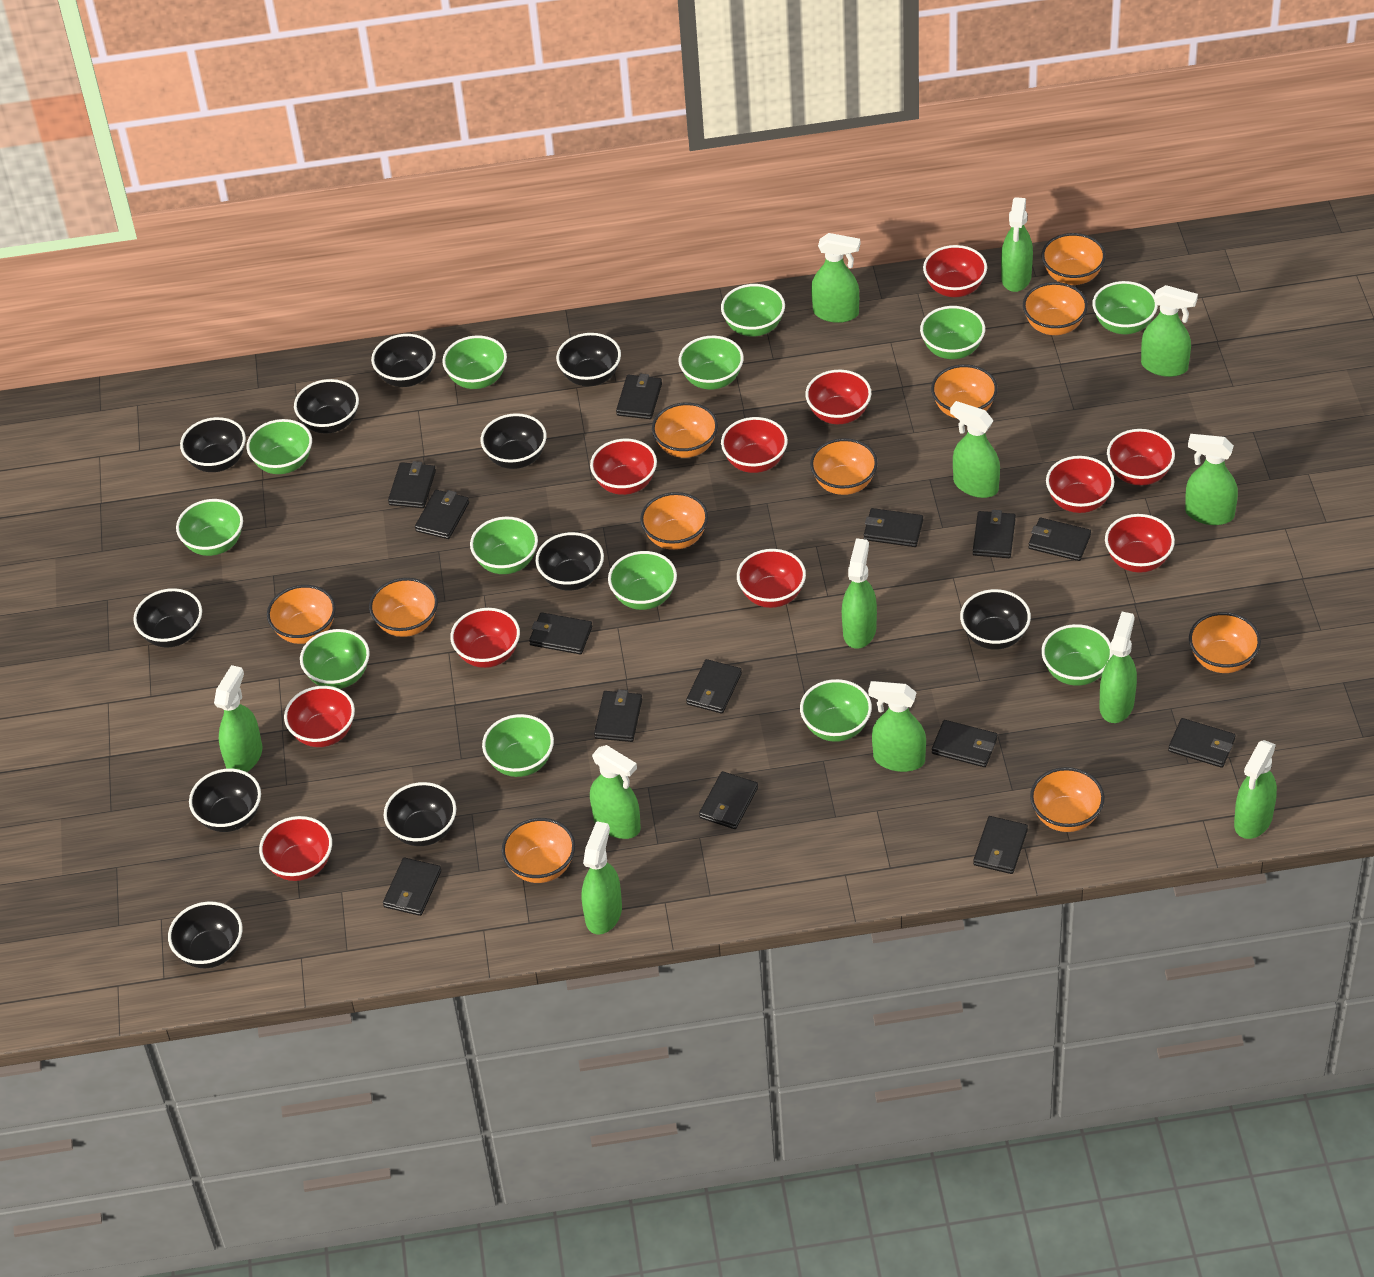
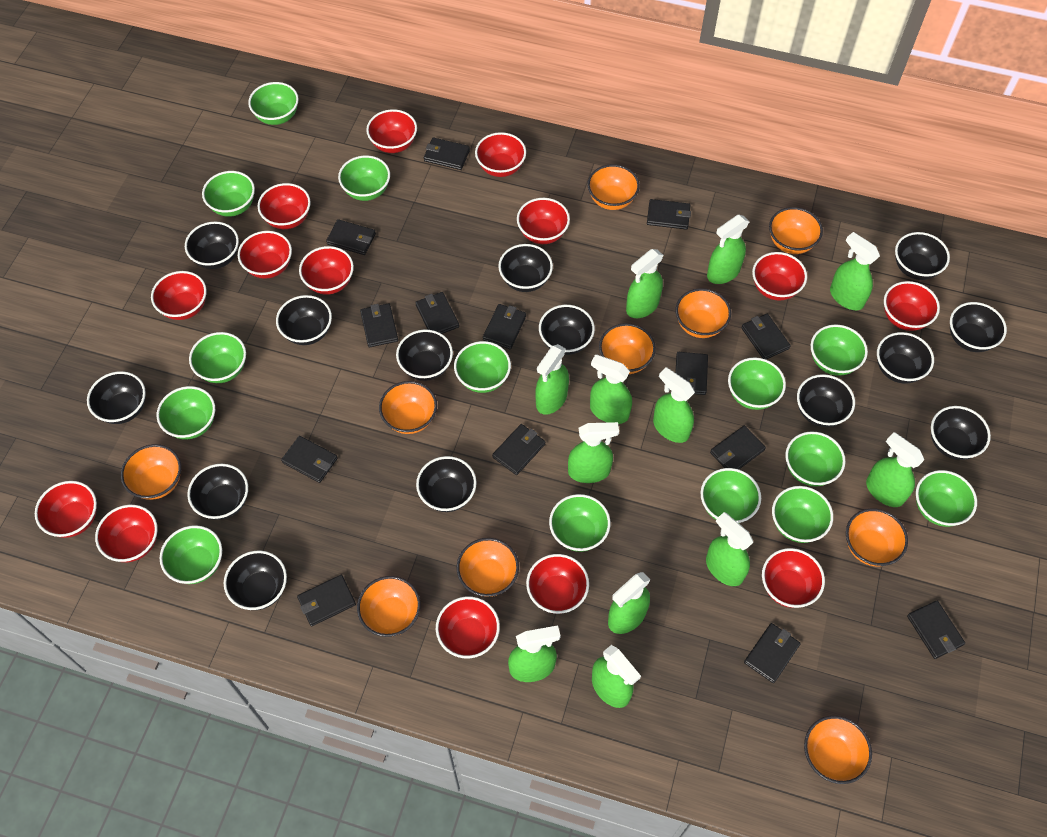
black bowl: [133,588,202,647] [168,901,243,968] [180,417,246,472] [189,768,261,832] [294,379,359,434] [371,334,436,387] [384,782,456,846] [481,413,547,469] [535,532,604,591] [556,333,621,386] [960,589,1031,650] = 11 -> [87,371,146,424] [185,222,239,269] [187,464,248,520] [224,551,287,610] [276,295,332,345] [396,329,453,381] [416,456,477,512] [498,244,553,292] [539,305,595,355] [797,374,855,427] [877,332,934,384] [895,232,950,280] [931,406,991,460] [950,302,1007,352] = 14
green bowl: [176,499,243,556] [246,419,312,474] [300,629,370,689] [442,336,507,389] [470,516,538,574] [482,714,554,777] [608,551,677,610] [679,336,744,390] [721,284,785,337] [800,679,872,742] [920,306,985,359] [1041,624,1113,686] [1092,281,1158,334] = 13 -> [157,386,215,439] [160,525,222,584] [189,332,246,383] [202,171,255,217] [248,82,299,125] [338,155,390,201] [454,341,511,393] [549,494,610,552] [701,468,761,523] [728,357,786,410] [772,486,833,543] [785,431,845,487] [811,324,868,376] [916,470,977,527] = 14
orange bowl: [267,585,336,644] [369,578,438,637] [502,818,575,883] [640,492,708,550] [652,402,718,458] [810,438,878,495] [931,364,998,418] [1023,282,1088,335] [1030,767,1105,832] [1042,233,1106,285] [1189,612,1261,673] = 11 -> [121,444,181,500] [357,576,421,637] [379,381,437,434] [457,538,519,597] [587,164,640,210] [599,323,656,374] [675,288,731,338] [769,207,823,254] [804,716,872,784] [846,508,908,566] = 10
red bowl: [259,816,332,881] [284,686,355,747] [450,608,520,668] [590,439,657,495] [721,417,788,473] [737,549,806,608] [805,370,871,424] [923,245,987,297] [1046,456,1115,513] [1105,514,1175,573] [1107,429,1175,485] = 11 -> [35,481,97,538] [95,505,158,562] [151,271,207,320] [238,231,292,279] [258,183,311,229] [299,246,354,295] [366,109,417,153] [436,597,500,658] [475,132,526,177] [517,198,570,244] [526,554,589,614] [752,252,807,301] [762,548,825,608] [884,281,940,331] = 14

